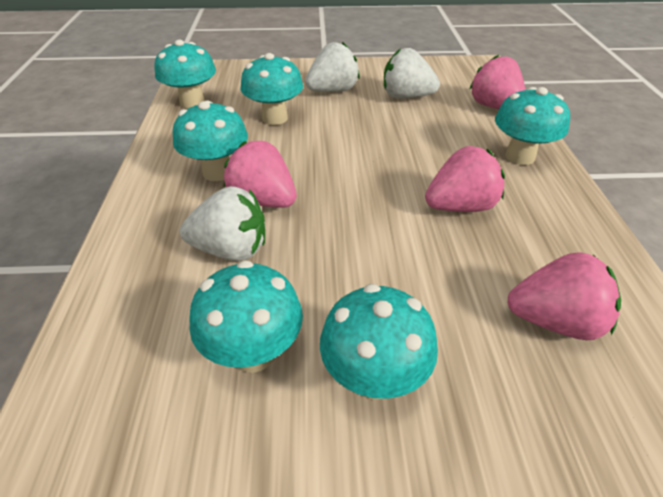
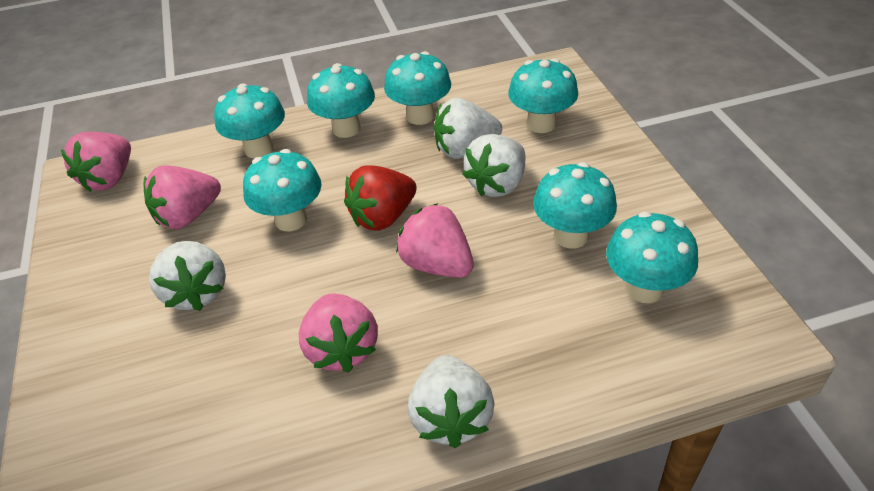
red strawberry: none = 0 -> [344,165,417,231] = 1
turquoise mushroom: [154,40,216,109] [173,101,248,181] [189,261,303,373] [240,53,303,125] [320,284,438,400] [495,87,570,165] = 6 -> [214,83,285,158] [243,149,322,231] [307,63,375,138] [384,51,451,125] [508,58,578,133] [533,162,617,249] [606,211,698,303] = 7
white strawberry: [180,186,265,261] [305,42,360,92] [384,48,440,99] = 3 -> [149,241,226,311] [408,355,495,448] [434,98,502,159] [462,134,526,197] = 4

